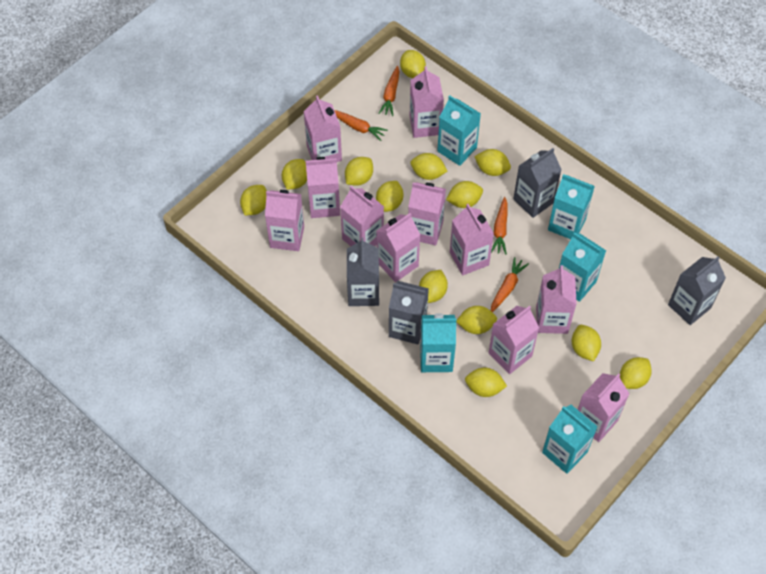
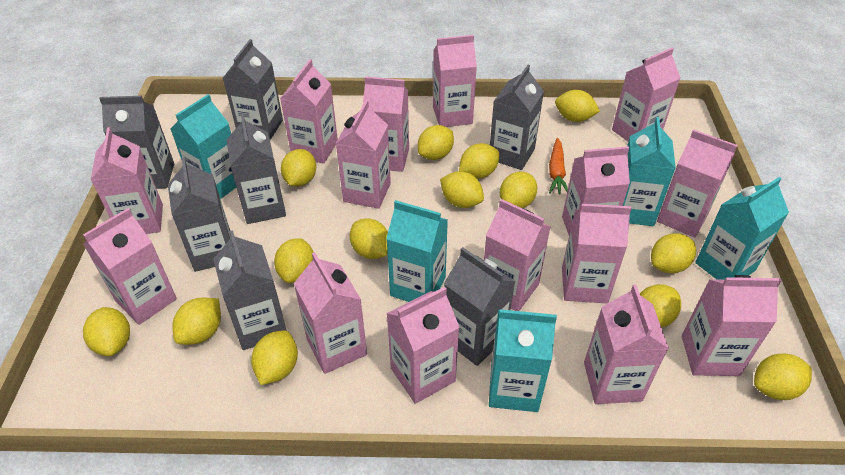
grey carton: [347,238,379,306] [389,281,429,344] [513,148,562,218] [668,256,726,325] = 4 -> [99,96,174,189] [168,158,231,272] [213,230,287,350] [223,39,283,140] [226,114,286,224] [444,247,515,366] [490,65,544,170] = 7
orange carrot: [334,110,388,141] [378,66,399,116] [491,197,508,254] [491,257,529,313] = 4 -> [549,138,568,194] = 1
pink carton: [265,190,304,251] [304,95,342,162] [306,157,340,218] [340,186,384,246] [377,213,420,282] [408,182,446,246] [409,67,444,138] [450,204,494,275] [489,306,539,374] [536,265,577,334] [578,373,629,442] = 11 -> [83,208,177,325] [91,127,163,234] [280,59,338,164] [294,252,367,374] [336,100,391,209] [363,76,409,172] [386,287,459,404] [433,35,477,127] [484,199,551,311] [562,146,630,235] [562,204,632,303] [584,284,669,404] [612,48,681,142] [657,129,737,238] [682,275,782,376] = 15
yellow lemon: [240,185,267,215] [282,159,307,189] [345,157,373,186] [376,181,403,212] [400,50,426,78] [411,153,447,180] [419,270,448,303] [446,181,483,208] [456,306,497,334] [465,367,507,397] [474,149,511,176] [572,325,601,361] [620,357,652,389] = 13 -> [83,307,130,356] [172,298,221,345] [251,330,298,385] [274,238,314,283] [281,149,316,187] [349,218,388,259] [418,125,454,160] [440,171,484,208] [459,143,499,179] [500,172,537,208] [555,90,600,122] [640,284,681,328] [651,233,696,273] [754,354,812,400] = 14

